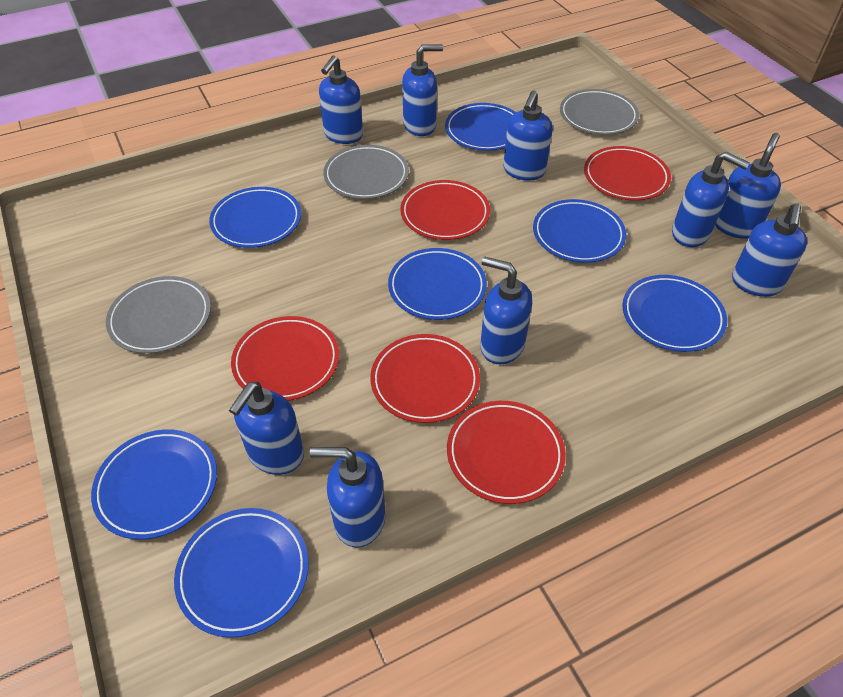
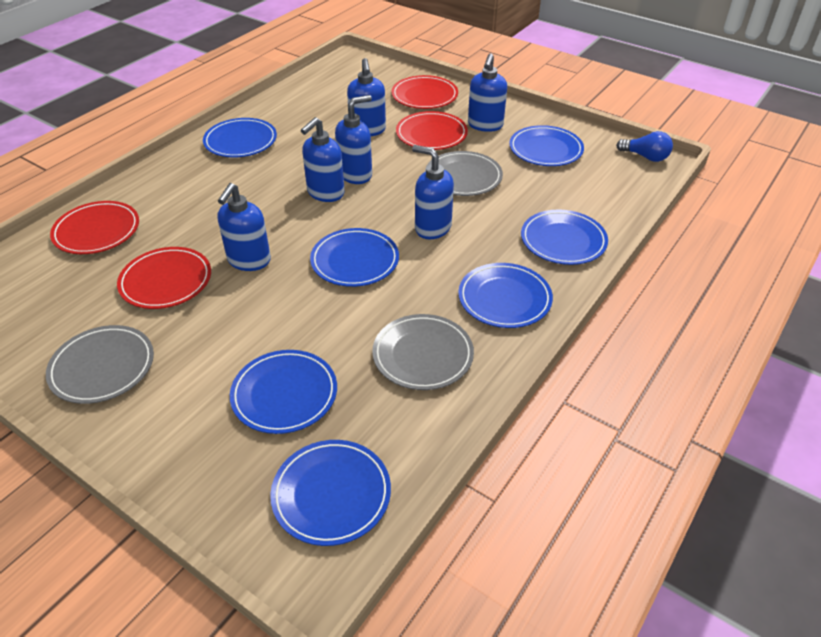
blue light bulb: none = 0 -> [616,131,673,162] = 1
blue soap dispenser: [229,382,304,475] [310,447,386,548] [319,55,363,144] [402,44,443,136] [480,256,532,364] [503,91,553,181] [672,152,750,247] [715,133,781,239] [732,203,807,297] = 9 -> [217,183,271,271] [301,117,345,202] [335,95,372,184] [347,58,386,136] [412,145,454,239] [468,53,507,132] = 6
red plate: [231,316,339,401] [370,334,480,423] [400,180,490,240] [447,401,566,504] [584,146,671,201] = 5 -> [50,201,139,254] [117,247,211,309] [391,75,458,109] [396,111,468,150] = 4

